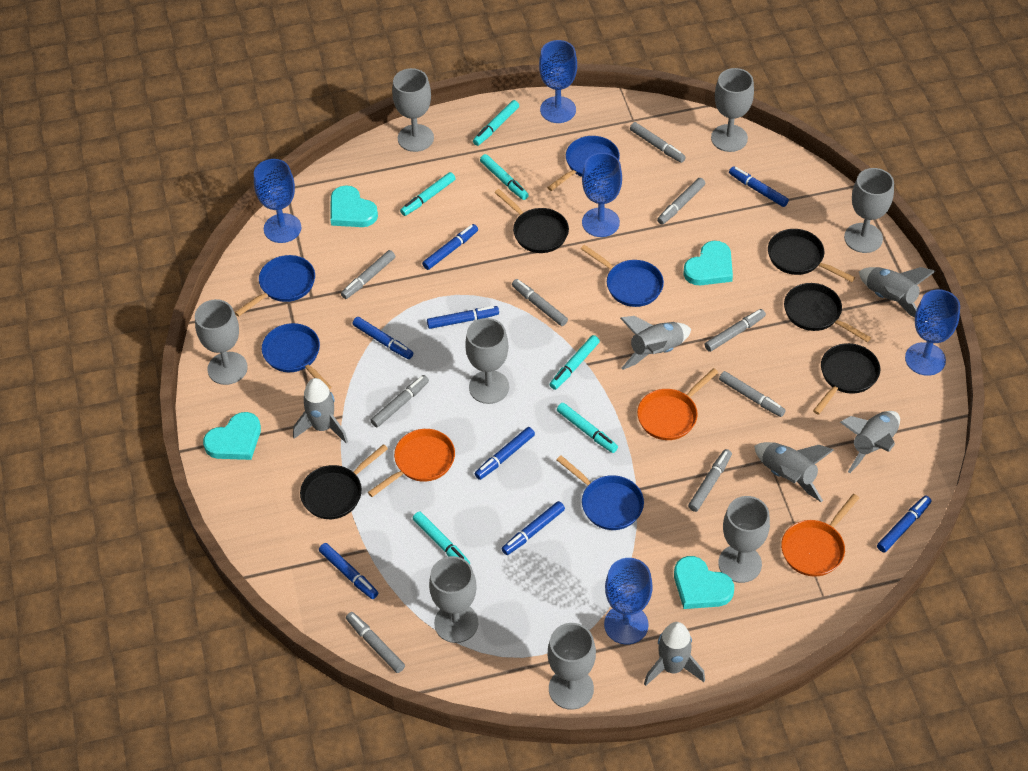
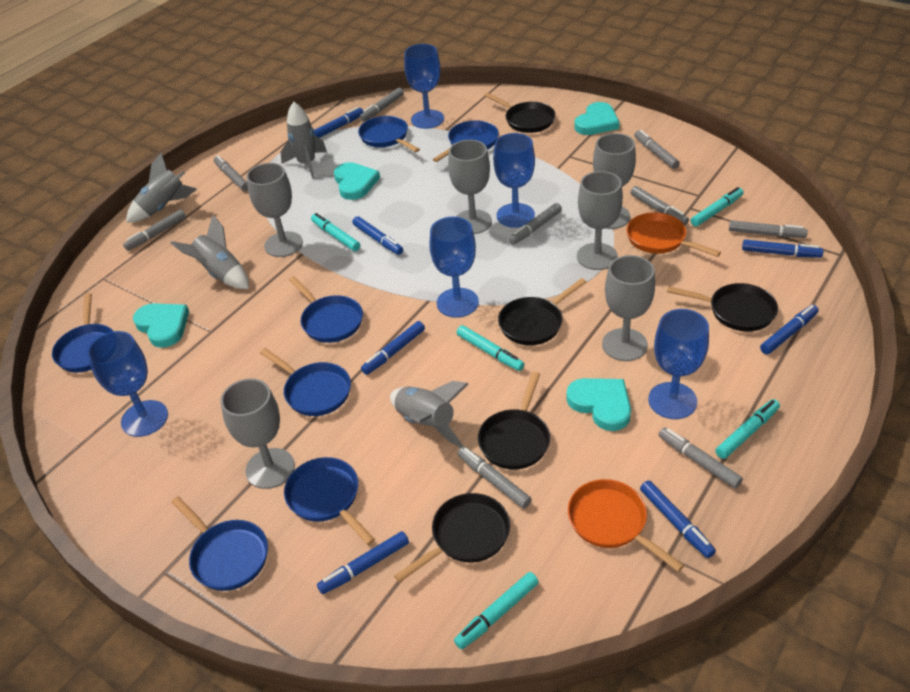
blue marker: [319,543,378,599] [353,317,413,359] [422,224,478,270] [427,306,499,329] [475,427,535,480] [502,501,565,555] [729,167,789,207] [877,496,932,552] = 8 -> [314,107,363,138] [317,531,409,594] [352,216,403,255] [361,321,425,375] [640,480,716,558] [742,240,824,258] [760,305,819,354] = 7
blue pan: [234,255,315,317] [262,323,331,390] [547,136,620,191] [556,455,644,530] [581,245,664,307] = 5 -> [52,293,113,372] [171,496,268,591] [260,348,351,416] [284,457,375,545] [289,276,363,343] [358,116,420,152] [433,120,499,162] = 7
grey goblet: [195,299,248,385] [392,68,434,152] [429,556,478,643] [465,318,509,404] [548,623,596,710] [711,68,754,152] [718,496,770,583] [844,168,894,253] = 8 -> [220,378,295,489] [247,163,303,257] [448,140,492,234] [577,171,623,270] [593,133,636,229] [602,255,655,361] = 6
grey rocket: [293,378,348,444] [620,316,691,370] [644,622,705,686] [754,442,834,502] [840,411,900,473] [859,267,936,318] = 6 -> [126,153,197,223] [171,215,249,289] [281,102,327,179] [390,381,468,448] = 4
orange pan: [368,429,455,497] [637,368,718,440] [781,494,859,577] = 3 -> [568,479,684,572] [626,212,721,257] = 2
turquoise marker: [400,172,456,216] [413,511,470,564] [473,100,519,146] [480,154,529,200] [549,335,600,390] [557,403,618,453] = 6 -> [311,213,360,251] [454,572,539,650] [456,325,525,371] [691,187,744,227] [716,399,780,459] = 5

